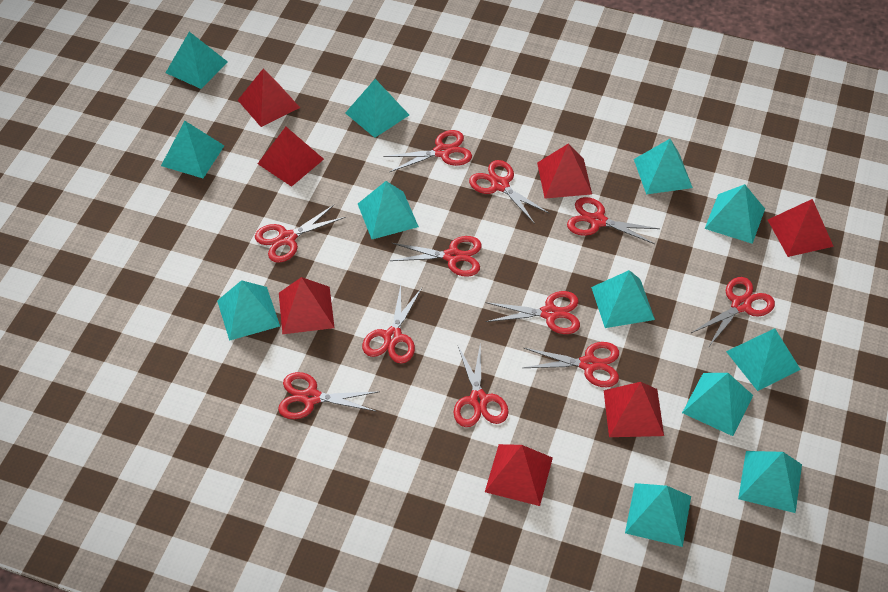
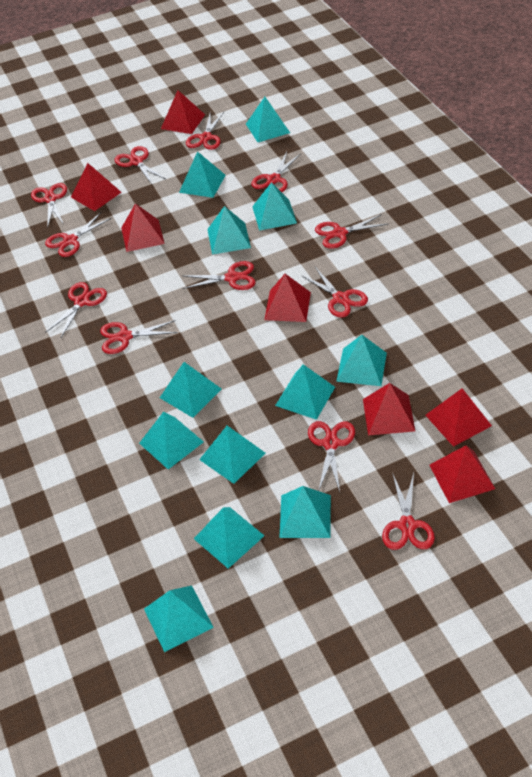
red scissors: [255,204,346,263] [278,372,380,419] [362,285,422,363] [383,130,472,172] [390,236,482,277] [454,342,509,427] [469,160,550,224] [485,291,580,334] [523,342,619,387] [567,197,660,244] [691,277,775,346] = 11 -> [31,183,67,228] [45,212,112,257] [45,282,107,337] [100,320,178,354] [114,146,165,184] [182,261,255,290] [186,112,224,150] [251,152,301,192] [301,267,368,318] [308,421,355,492] [315,214,387,249] [382,473,435,550] = 12

